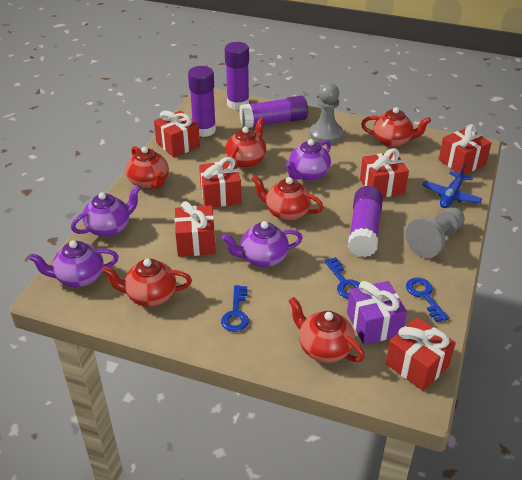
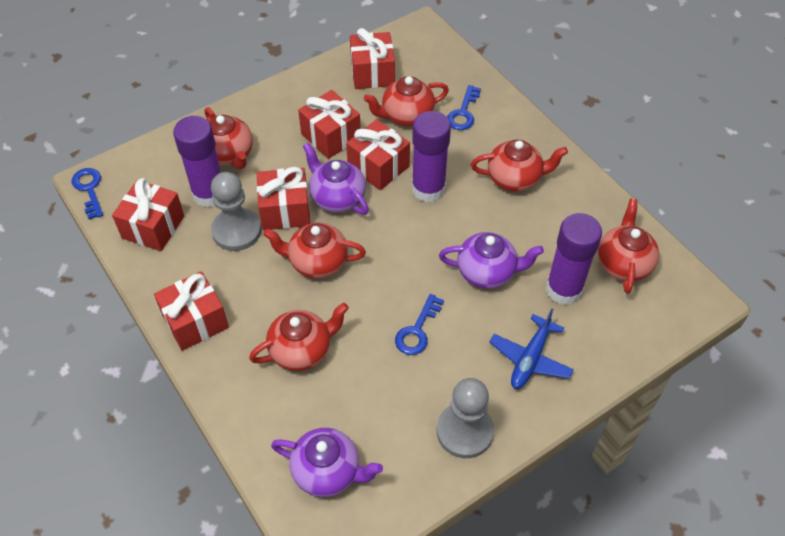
purple gift: [347,281,407,344] = 1 -> none = 0
purple glue stick: [188,66,216,137] [225,42,249,110] [239,96,308,128] [348,186,383,257] = 4 -> [173,116,221,207] [412,111,451,202] [546,213,602,305] = 3
purple teapot: [29,240,119,287] [71,185,140,237] [222,221,303,267] [286,139,331,181] = 4 -> [271,428,383,497] [303,142,369,215] [439,232,544,289] = 3

